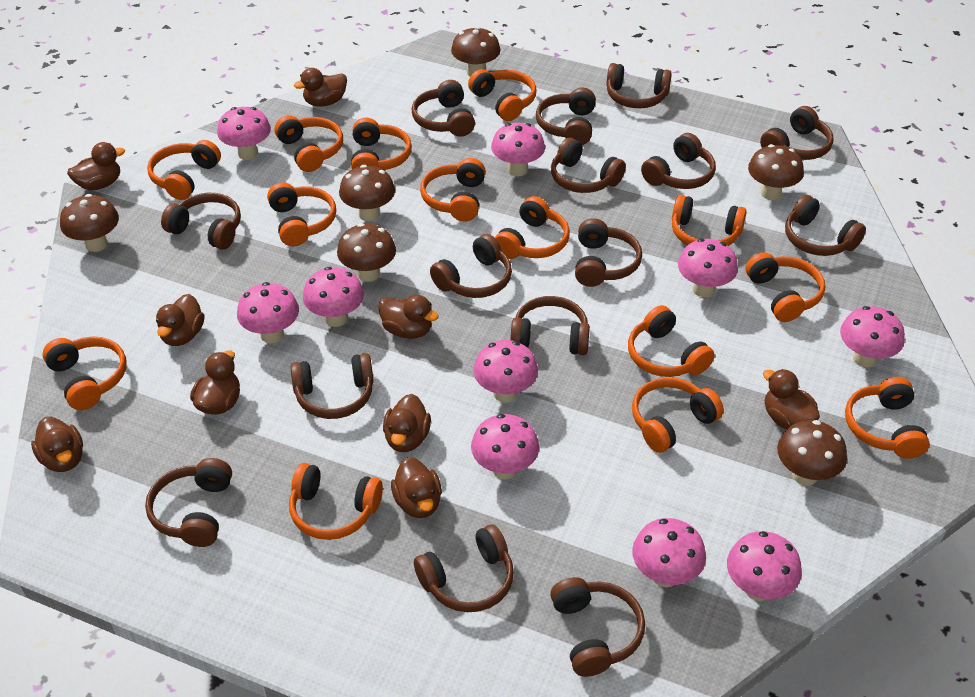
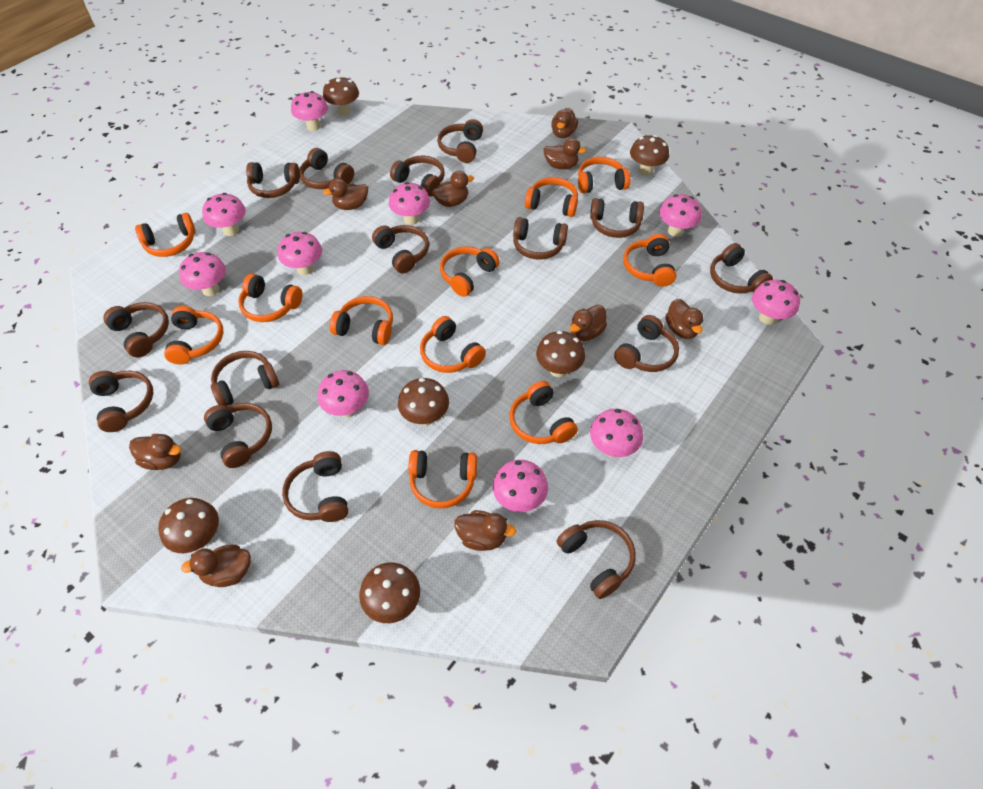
orange headphones: [43,336,126,410] [147,140,221,200] [267,182,336,247] [275,115,343,172] [289,463,383,540] [351,118,412,170] [420,158,485,221] [468,69,537,121] [495,196,570,259] [628,305,715,377] [632,377,724,453] [672,195,747,246] [746,252,825,322] [845,377,930,459] = 14 -> [135,213,196,257] [164,306,223,364] [238,273,303,322] [330,296,393,345] [408,450,477,508] [420,316,486,373] [440,247,500,297] [509,381,578,444] [525,177,578,217] [578,157,630,193] [623,234,676,287] = 11

